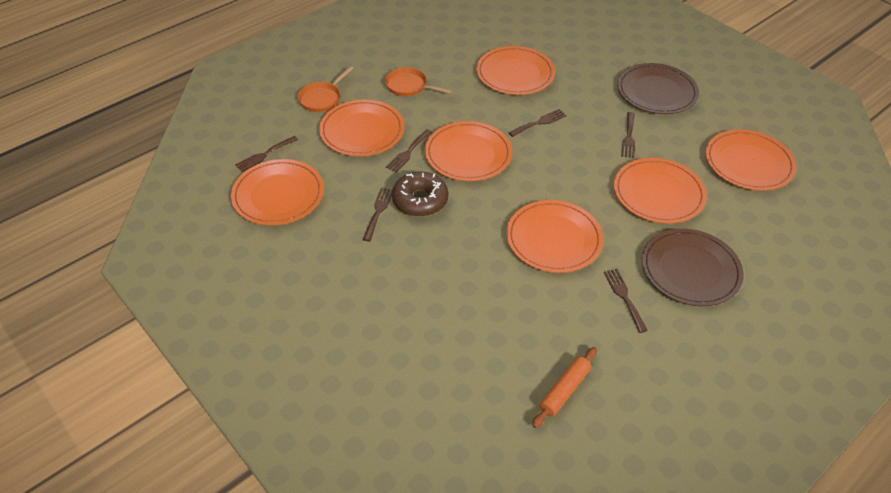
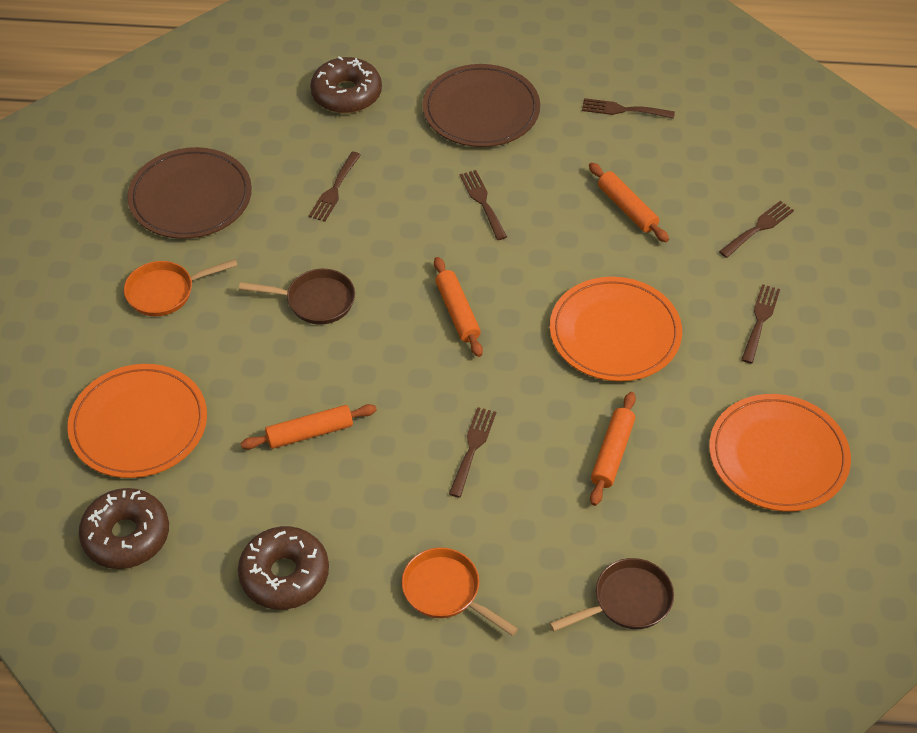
brown donut: [392,171,448,217] = 1 -> [79,488,169,569] [238,526,329,610] [310,56,382,114] = 3
brown pan: none = 0 -> [239,269,355,325] [550,558,674,631] = 2
orange plate: [231,159,324,225] [319,100,405,156] [425,121,512,181] [476,46,555,95] [506,200,603,273] [614,158,707,224] [705,130,797,191] = 7 -> [68,364,207,478] [550,277,682,381] [709,394,851,512] = 3
orange rolling pin: [532,347,597,428] = 1 -> [241,404,377,450] [434,257,483,357] [589,162,669,242] [590,392,636,506] = 4

